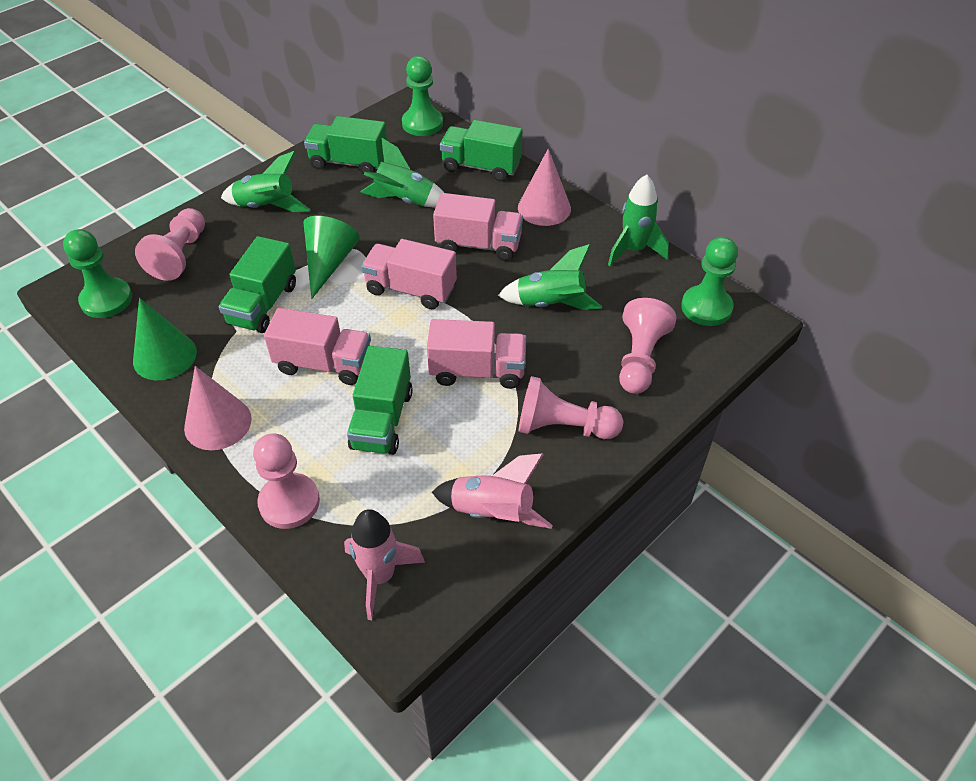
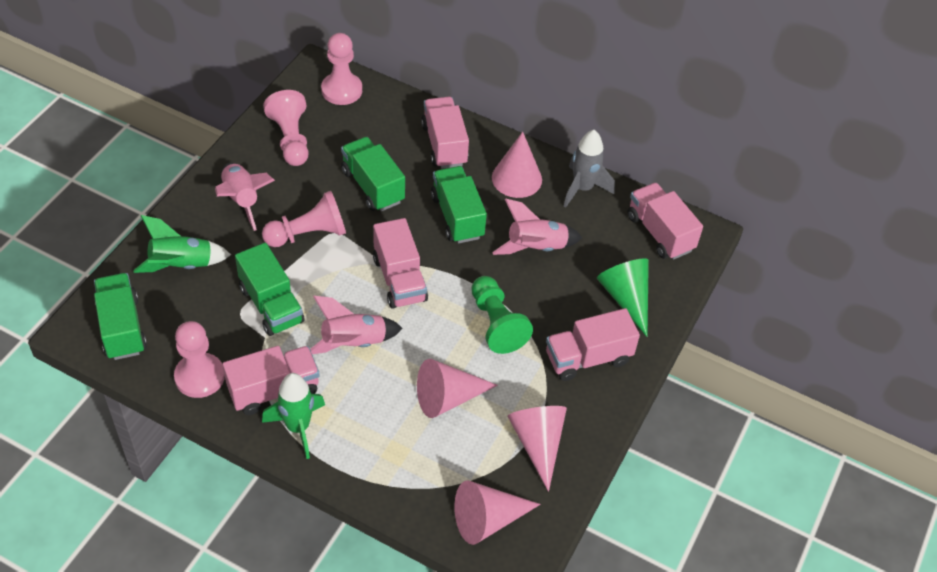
green cone: [133,298,197,380] [303,216,360,299] = 2 -> [596,258,649,337] = 1
green pawn: [63,229,132,318] [402,56,443,136] [681,237,738,326] = 3 -> [471,276,533,354] = 1
green rocket: [221,151,310,212] [361,138,444,208] [498,244,602,310] [608,174,669,266] = 4 -> [133,215,231,273] [262,373,325,459] = 2
grey rocket: none = 0 -> [564,130,615,208] = 1
pink cone: [184,366,252,450] [518,149,571,226] = 2 -> [417,359,498,418] [454,480,541,545] [492,132,542,198] [507,406,567,492] = 4
pink rocket: [344,509,425,620] [432,453,553,529] = 2 -> [215,163,275,231] [310,296,403,354] [492,199,582,255] = 3
pink truck: [264,308,371,385] [361,239,457,309] [427,319,526,389] [433,193,523,261] = 4 -> [223,346,320,415] [373,218,428,309] [421,97,469,169] [546,308,640,381] [628,183,703,260] = 5

